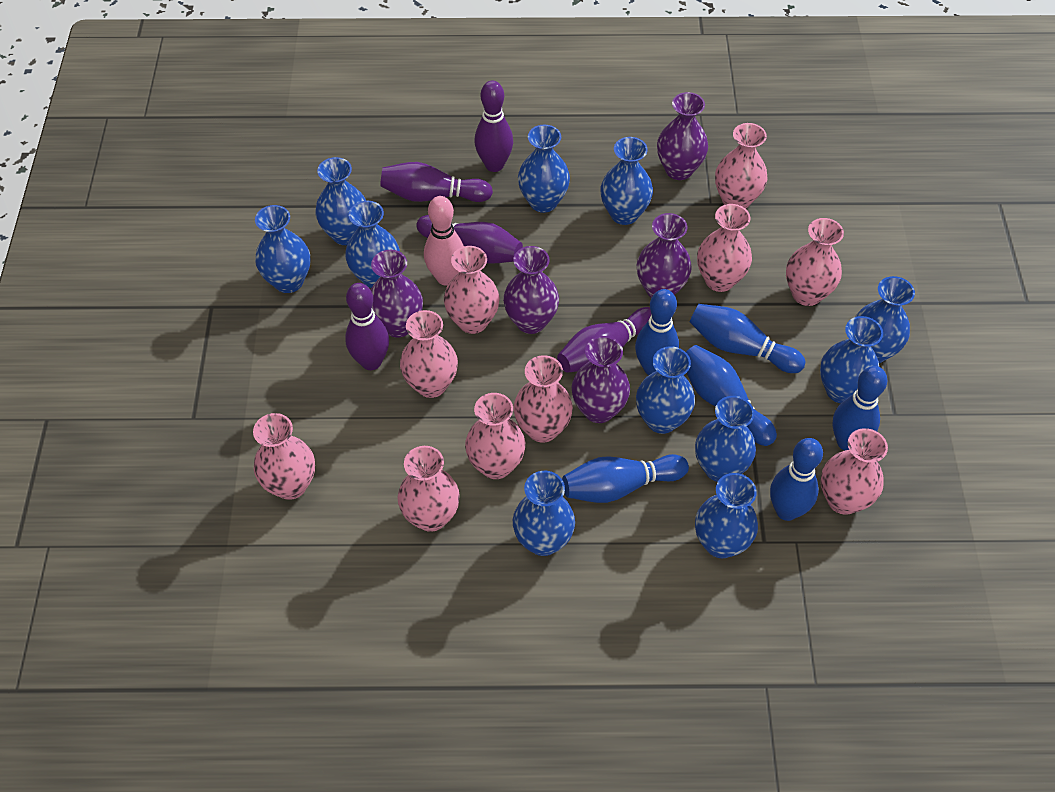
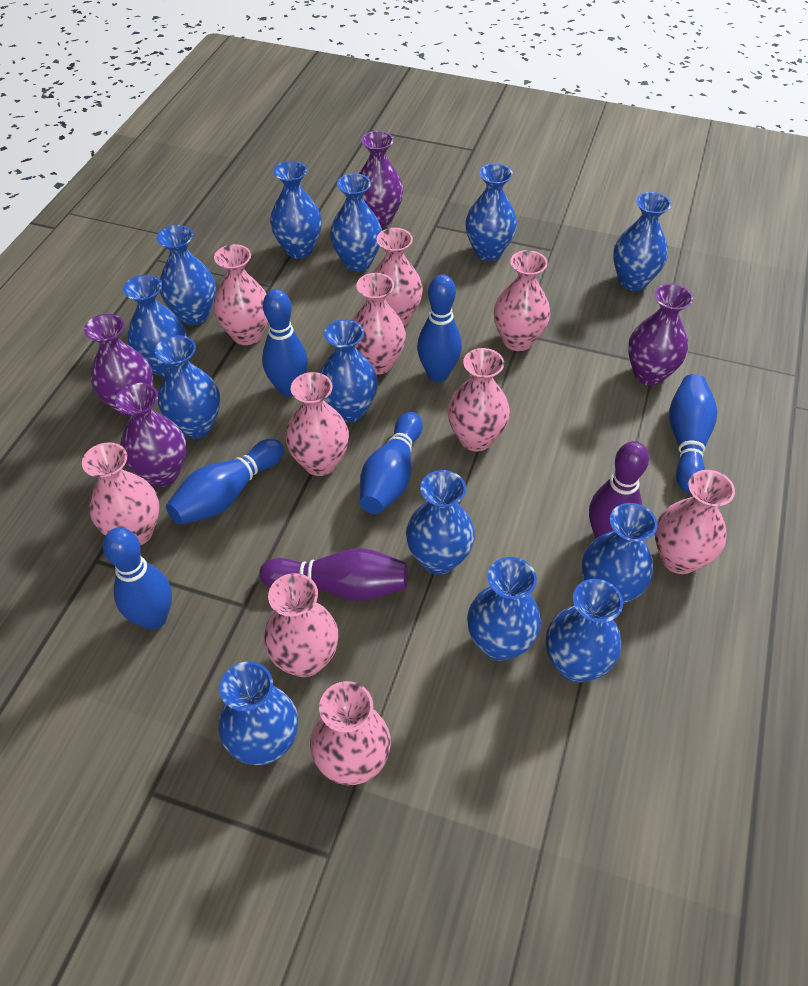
blue vase: [255,205,310,293] [315,157,366,245] [345,201,400,288] [513,471,575,556] [518,125,570,213] [601,137,653,225] [636,346,695,434] [695,396,756,482] [695,473,758,558] [820,316,883,403] [855,276,915,363] = 11 -> [123,275,187,376] [155,335,220,439] [157,225,216,325] [218,661,298,765] [270,161,322,259] [319,319,378,422] [330,173,382,272] [406,470,475,575] [465,163,517,261] [467,557,541,661] [546,579,623,683] [582,503,657,604] [613,192,671,291] = 13
pink bowling pin: [424,196,464,286] = 1 -> none = 0
purple bowling pin: [345,283,389,370] [380,162,493,202] [416,215,523,264] [474,81,513,172] [557,307,651,373] = 5 -> [260,548,408,601] [589,441,649,538] = 2
purple vase: [370,250,423,338] [503,246,559,334] [572,336,630,423] [637,213,692,298] [657,92,708,180] = 5 -> [84,314,153,416] [115,383,186,487] [359,131,404,227] [628,284,693,385] = 4

